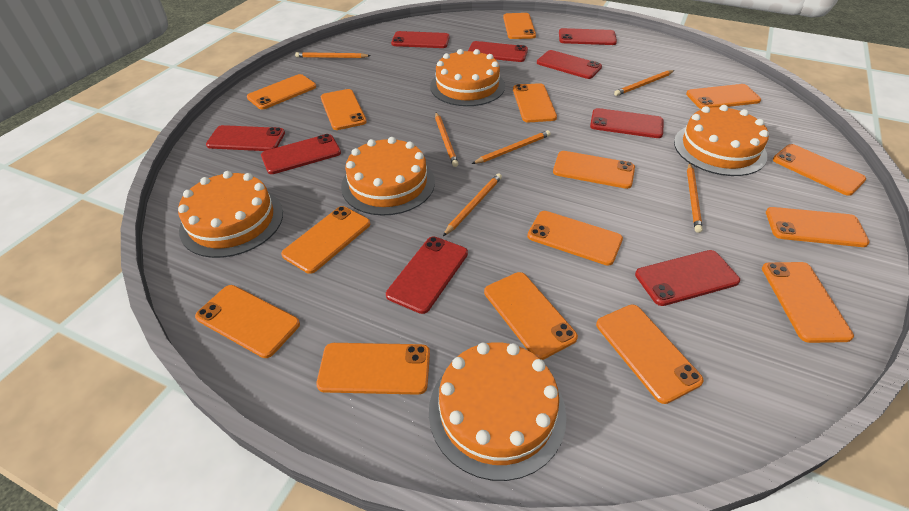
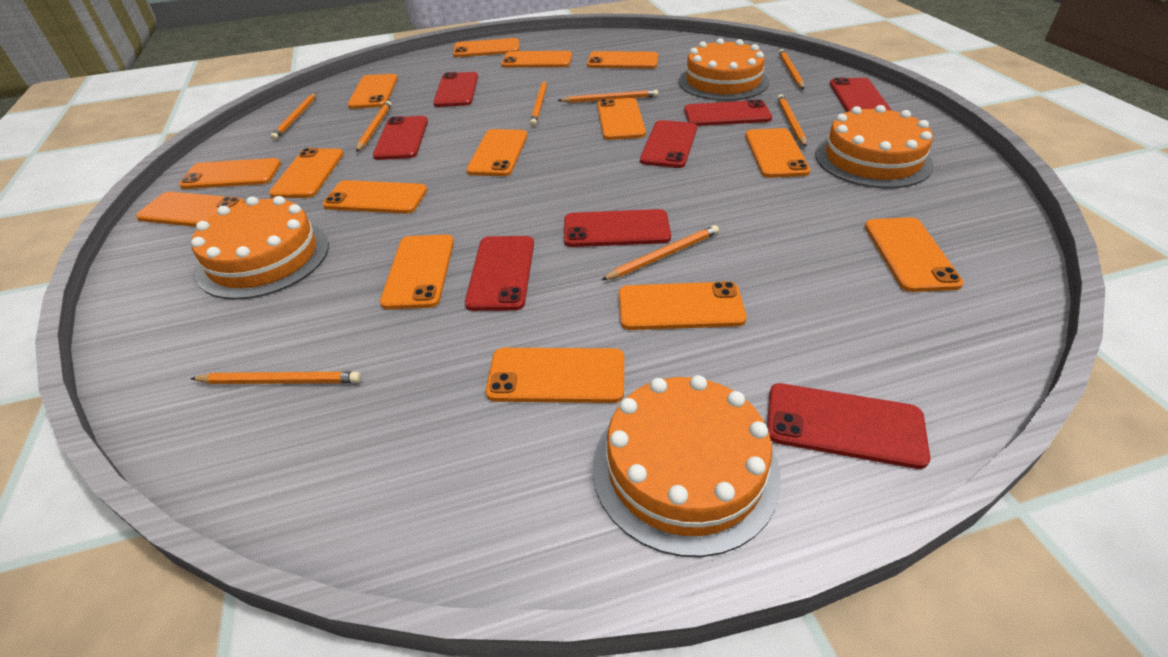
orange cake: [178,171,283,258] [341,137,435,216] [429,342,567,481] [430,49,505,106] [674,105,769,176] = 5 -> [191,196,329,300] [592,375,781,557] [678,38,769,101] [815,105,934,188] = 4
orange pencil: [295,52,370,58] [435,113,458,167] [443,173,502,236] [472,130,551,164] [614,70,675,96] [687,163,703,233] = 6 -> [190,372,361,384] [270,93,317,140] [356,101,392,152] [530,80,547,126] [558,90,658,103] [601,225,719,280] [777,94,807,147] [779,49,804,89] = 8
red phone: [206,125,285,151] [261,134,341,174] [386,236,468,314] [391,31,450,48] [468,41,528,62] [537,50,602,79] [559,28,617,45] [590,108,664,138] [635,250,740,306] = 9 -> [373,116,428,160] [433,72,478,107] [465,236,534,311] [564,209,671,247] [640,120,697,168] [684,100,772,126] [767,383,930,469] [830,77,891,112] = 8

